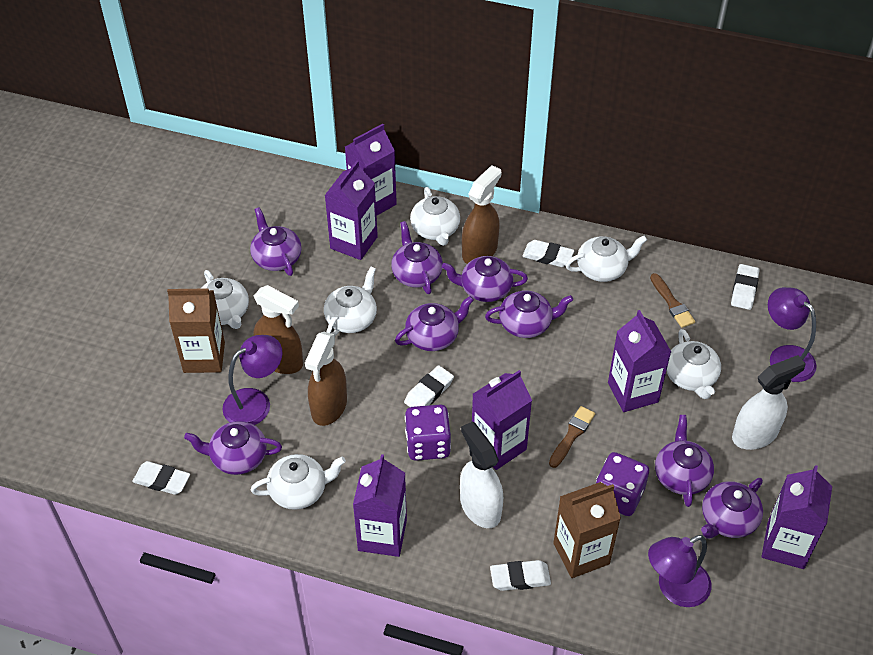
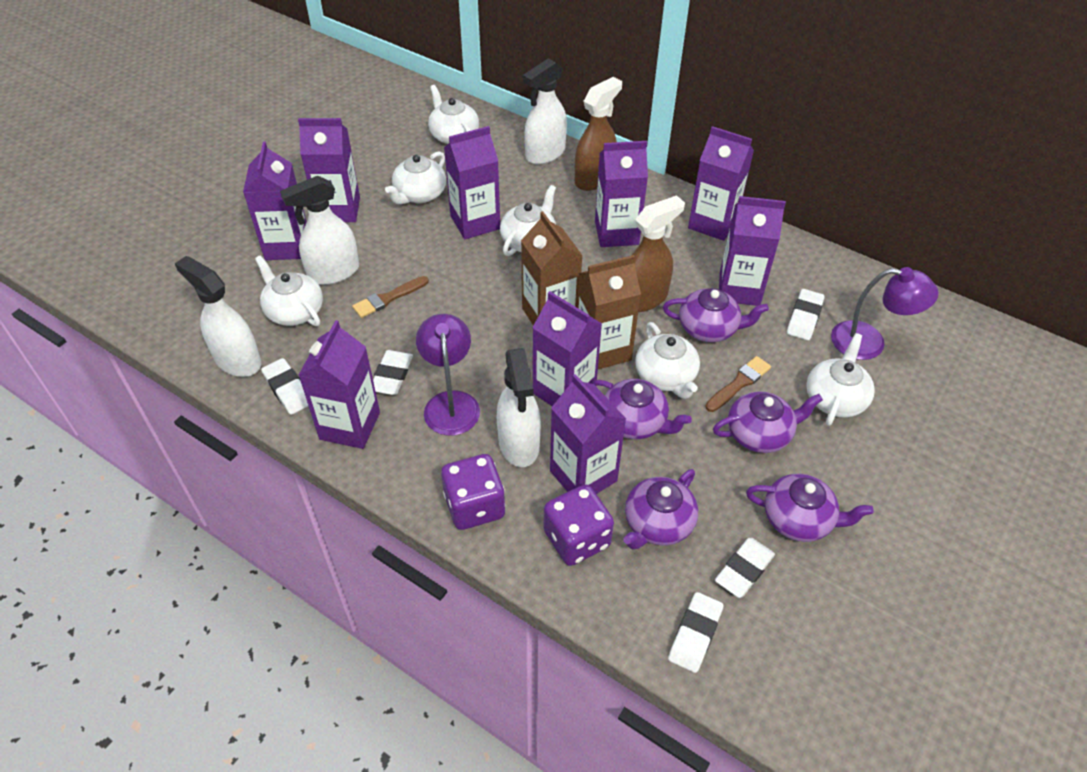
brown spray bottle: [253,285,303,374] [305,332,347,426] [462,165,501,264] = 3 -> [575,77,622,191] [632,195,685,312] = 2
purple carton: [324,161,378,260] [345,124,397,216] [353,454,407,557] [472,370,532,470] [608,310,671,412] [762,465,832,569] = 6 -> [243,142,307,260] [298,118,360,222] [298,320,380,449] [444,126,500,239] [532,291,602,406] [550,374,626,494] [595,141,648,247] [688,126,754,241] [719,196,786,306] = 9
purple lamp: [222,335,282,425] [648,535,711,607] [768,287,817,382] = 3 -> [416,314,480,436] [831,267,939,360] = 2
purple teapot: [184,421,282,475] [250,207,302,276] [391,221,443,294] [395,296,474,351] [442,256,528,302] [485,290,573,338] [655,415,714,507] [701,478,763,539] = 8 -> [591,379,692,439] [623,469,698,549] [663,288,769,342] [713,391,823,453] [746,474,874,542] = 5
white spray bottle: [460,421,503,528] [732,355,806,450] = 2 -> [175,256,261,377] [280,176,359,285] [496,348,541,467] [523,58,567,165] = 4

